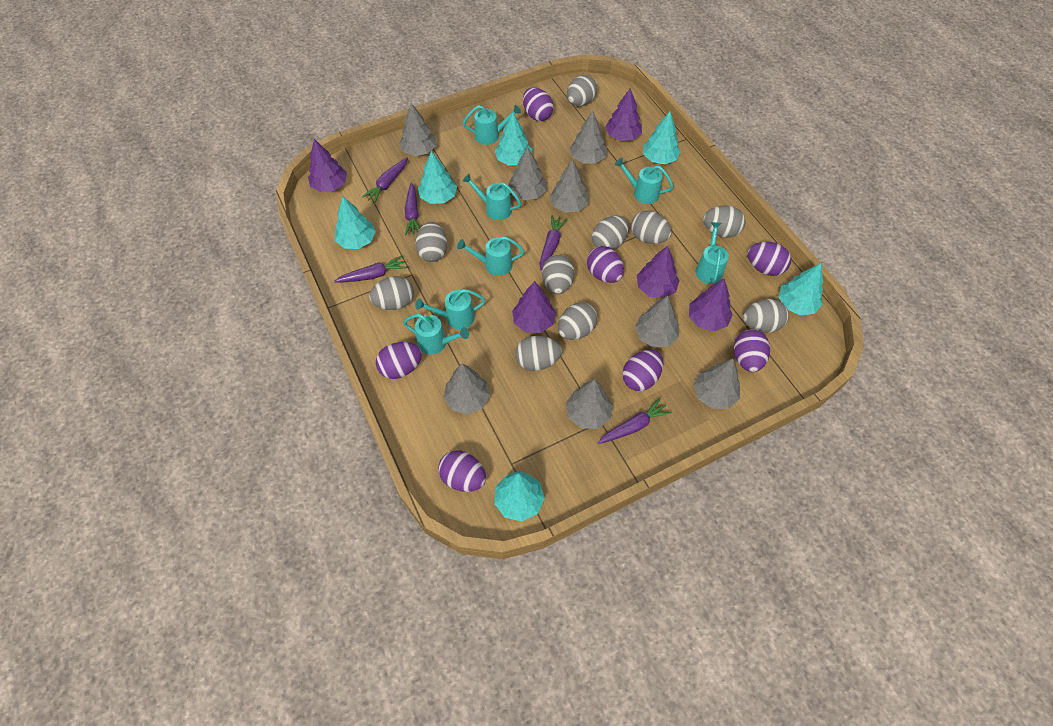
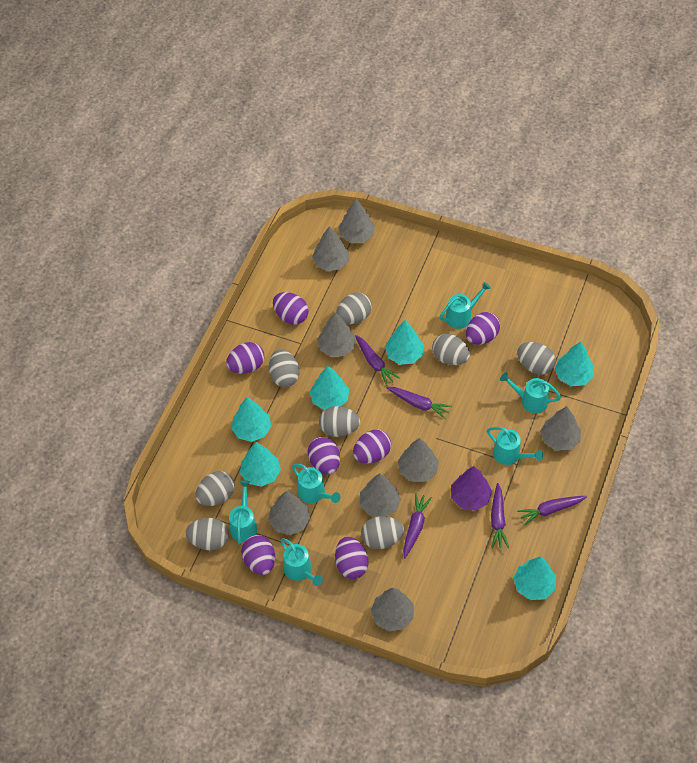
grey egg: [369,276,414,310] [415,222,447,262] [515,336,562,371] [542,255,575,294] [558,302,598,340] [567,75,597,106] [592,216,629,250] [631,211,672,244] [703,205,746,238] [743,299,789,333] = 10 -> [185,518,229,550] [196,471,235,506] [269,349,299,387] [319,406,360,437] [336,293,372,324] [361,516,404,549] [432,334,470,365] [517,342,555,375] = 8
purple tree: [308,139,347,192] [512,281,556,333] [605,88,642,141] [637,246,679,298] [689,279,733,331] = 5 -> [451,466,492,511] = 1
turquoise watering can: [403,314,469,354] [415,289,486,329] [457,236,524,276] [463,105,521,145] [463,174,521,220] [615,158,674,204] [695,222,729,284] = 7 -> [229,480,257,545] [281,538,323,586] [292,464,340,503] [439,282,491,329] [487,427,543,465] [500,372,561,413] = 6

